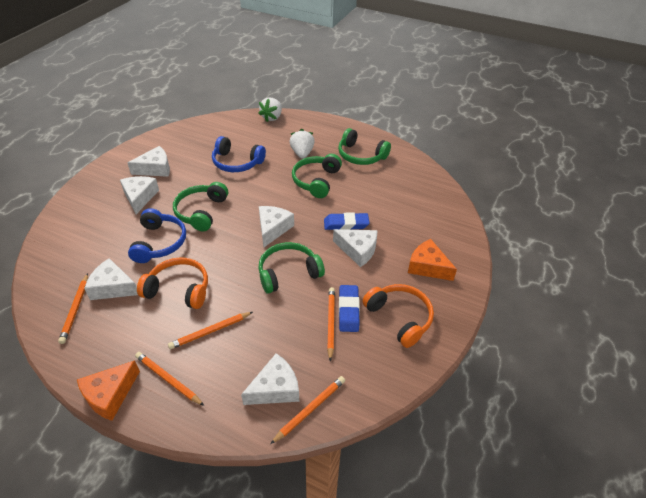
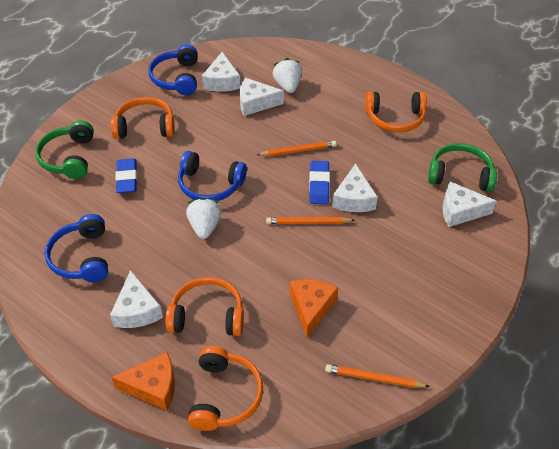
blue headphones: [128,208,186,263] [212,136,266,172] = 2 -> [45,214,108,282] [148,44,198,95] [178,151,247,201] = 3
green headphones: [173,182,228,232] [258,242,325,294] [292,154,342,198] [338,128,391,165] = 4 -> [35,120,94,179] [428,143,497,192] = 2
orange headphones: [137,257,208,309] [362,284,434,348] = 2 -> [111,97,175,139] [165,277,244,336] [188,346,263,431] [365,91,427,133] = 4
orange pencil: [58,273,88,344] [135,352,204,406] [168,312,253,349] [271,376,345,444] [327,287,335,361] = 5 -> [257,141,337,156] [266,217,355,224] [325,364,430,388] = 3
white cheese: [84,258,138,300] [120,176,159,214] [128,146,170,177] [241,353,299,405] [259,206,294,247] [333,229,377,267] = 6 -> [110,270,163,328] [202,52,240,91] [240,78,284,116] [332,163,378,212] [443,182,497,227] = 5

